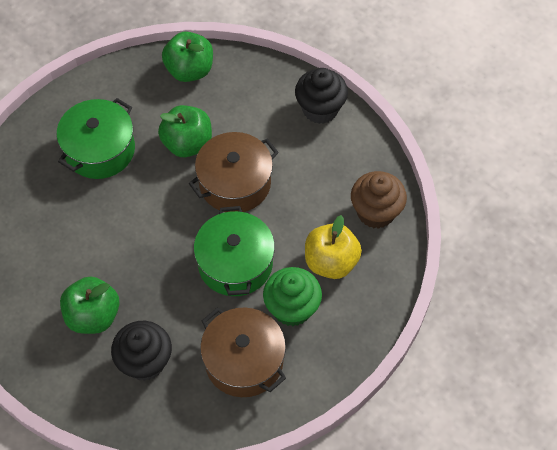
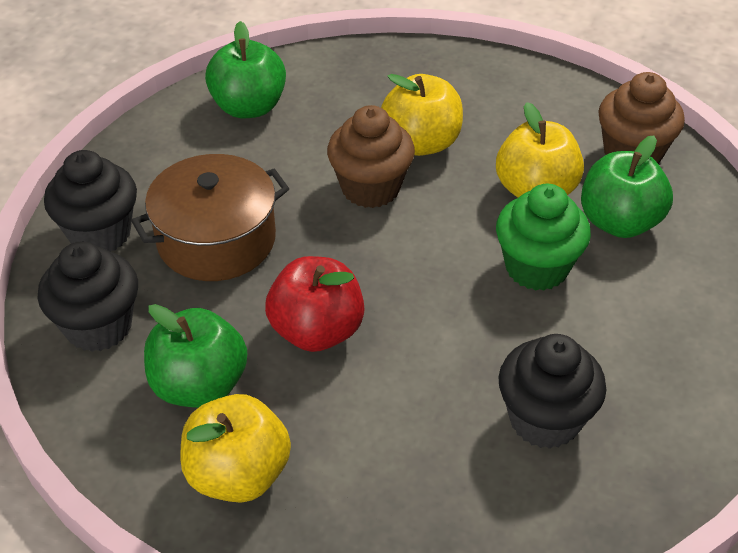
black cupcake: [111,321,172,381] [295,68,348,124] = 2 -> [38,242,138,352] [44,150,137,252] [498,334,606,449] = 3
brown cupcake: [351,171,407,229] = 1 -> [327,105,415,208] [598,72,685,164] = 2
brown pot: [189,132,279,212] [200,307,286,397] = 2 -> [131,154,289,281] = 1
green pot: [57,98,135,179] [194,206,275,296] = 2 -> none = 0
red apple: none = 0 -> [265,256,364,352] = 1
yellow apple: [305,215,362,279] = 1 -> [180,394,291,503] [381,74,463,156] [496,102,584,198] = 3

